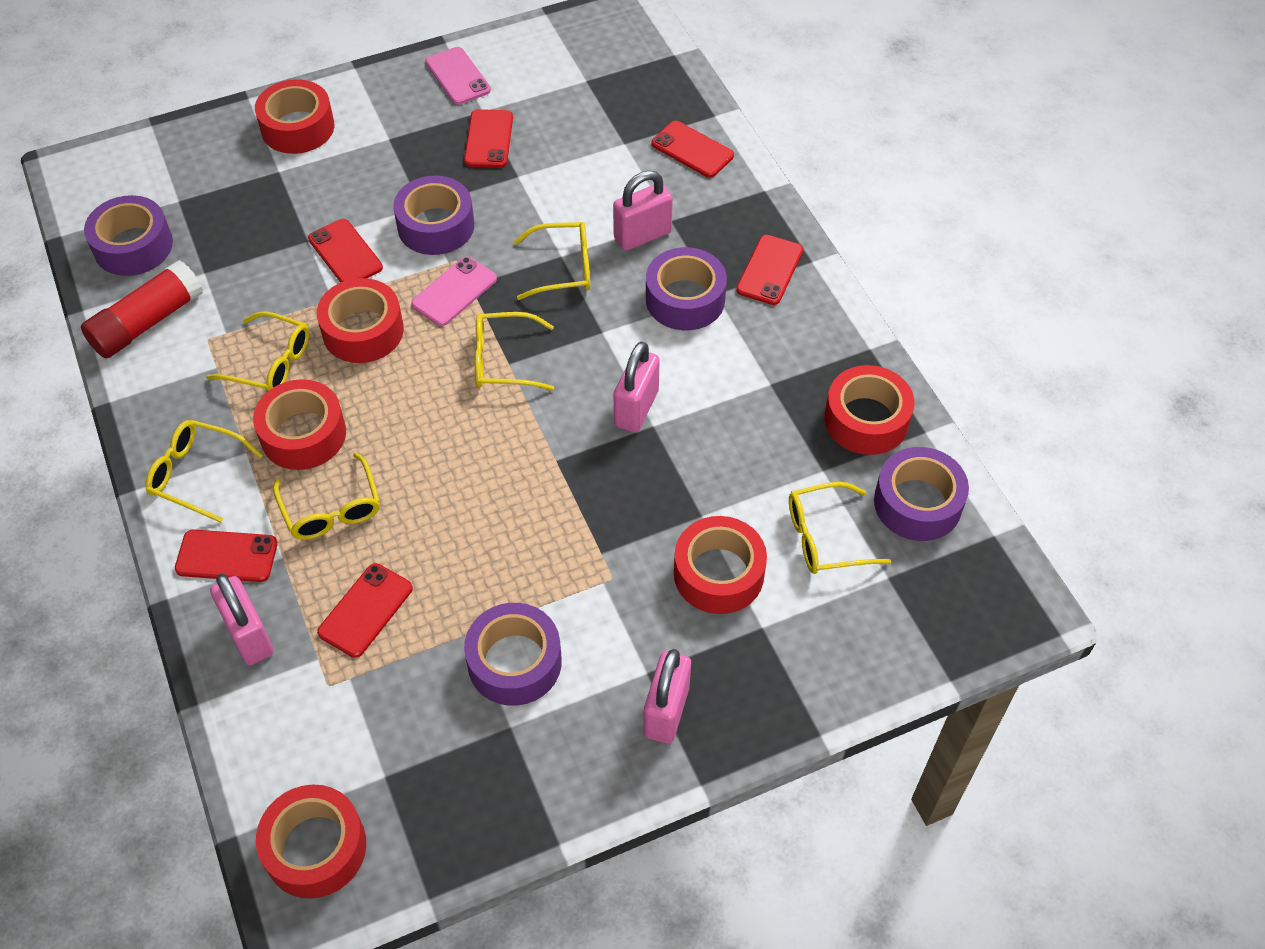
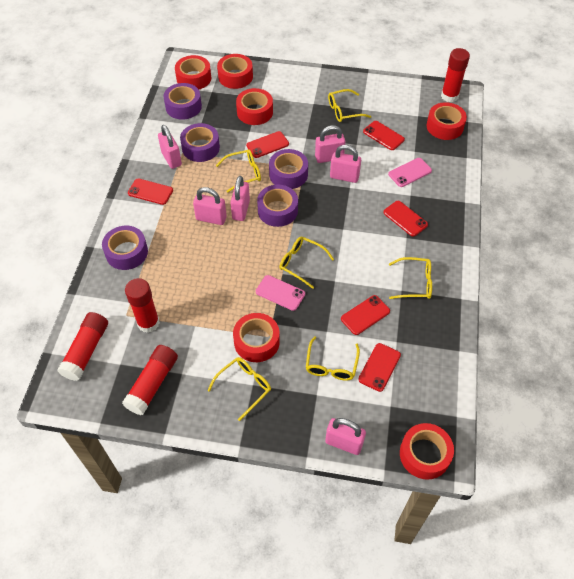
pink padlock: [210,574,274,665] [613,170,673,251] [613,341,660,433] [644,649,691,744] = 4 -> [158,125,182,169] [193,187,227,225] [230,176,250,221] [315,125,345,163] [325,418,366,455] [330,145,361,183] = 6
red glue stick: [81,260,203,358] = 1 -> [58,312,108,381] [122,345,178,415] [125,278,160,333] [441,48,470,103] = 4

